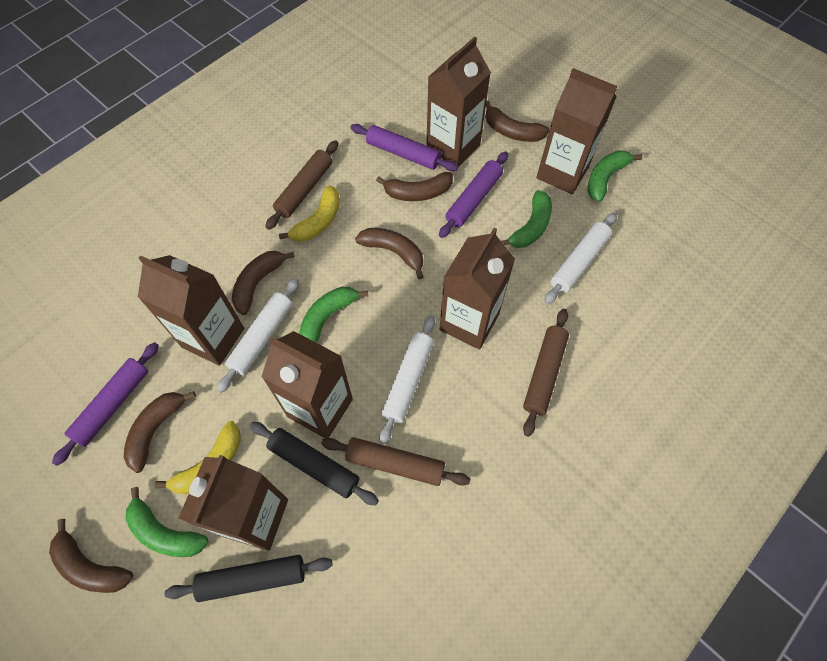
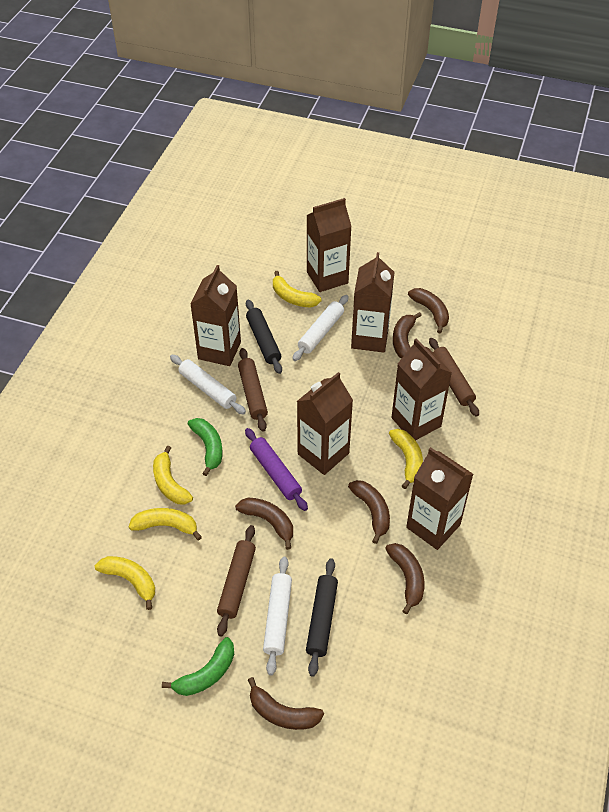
green banana: [125,487,208,557] [299,287,368,343] [501,190,552,248] [588,150,643,202] = 4 -> [162,637,234,696] [188,418,223,476] = 2
purple rolling pin: [52,342,159,466] [350,124,458,171] [439,152,508,238] = 3 -> [245,428,308,511] = 1
yellow banana: [155,421,241,494] [279,185,340,242] = 2 -> [95,556,155,610] [129,508,202,541] [153,446,193,505] [273,271,322,308] [389,429,423,489] = 5

